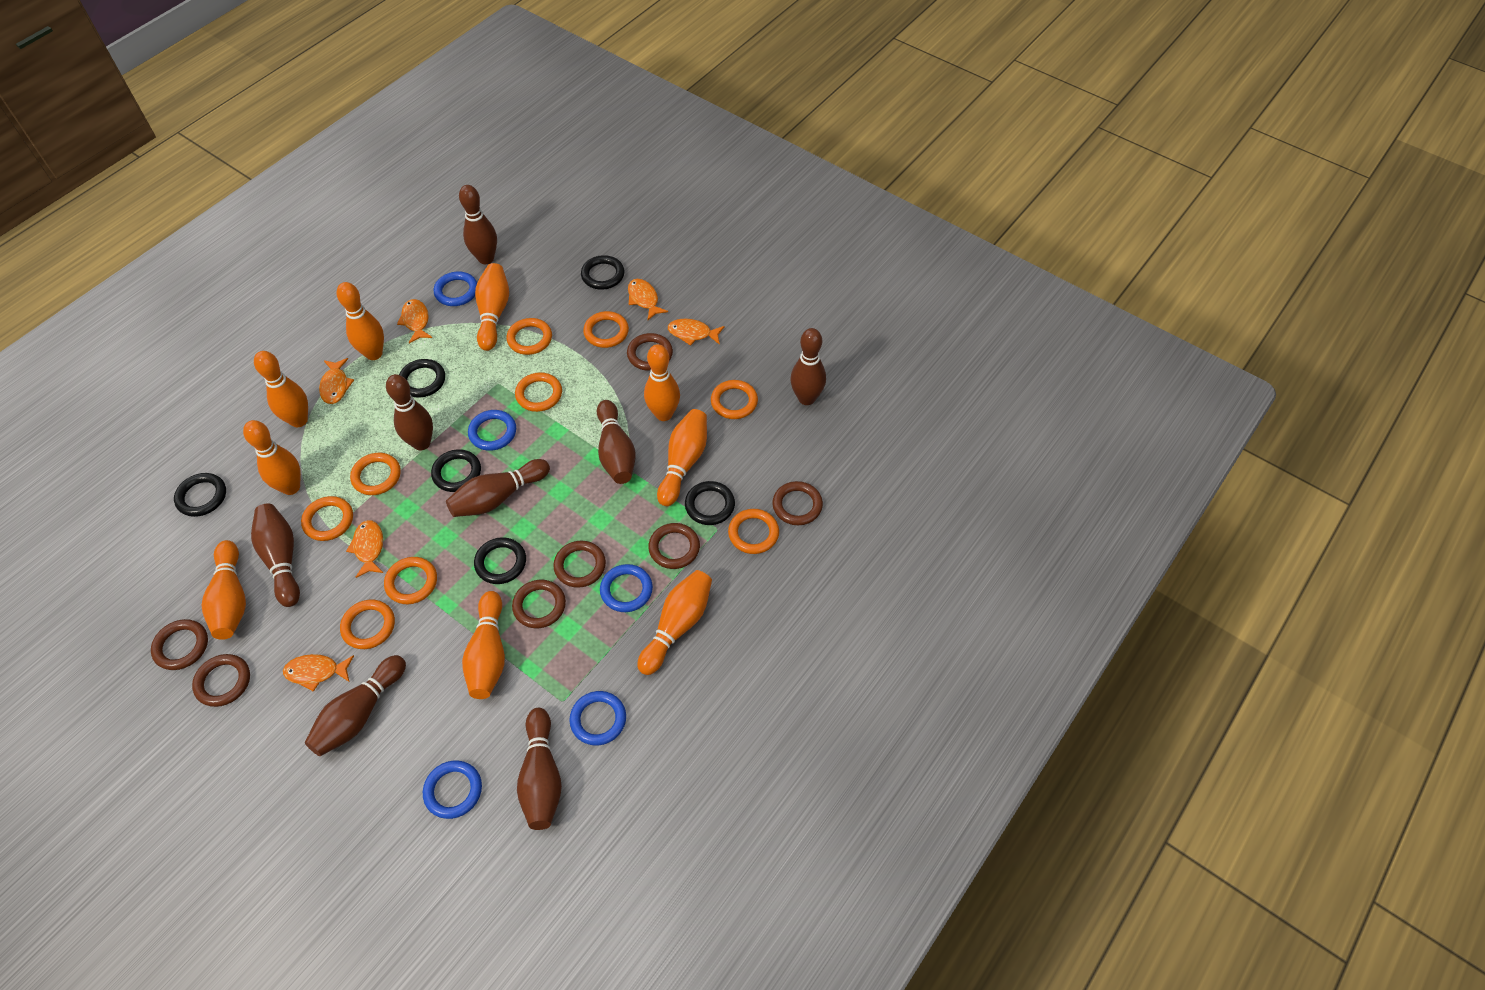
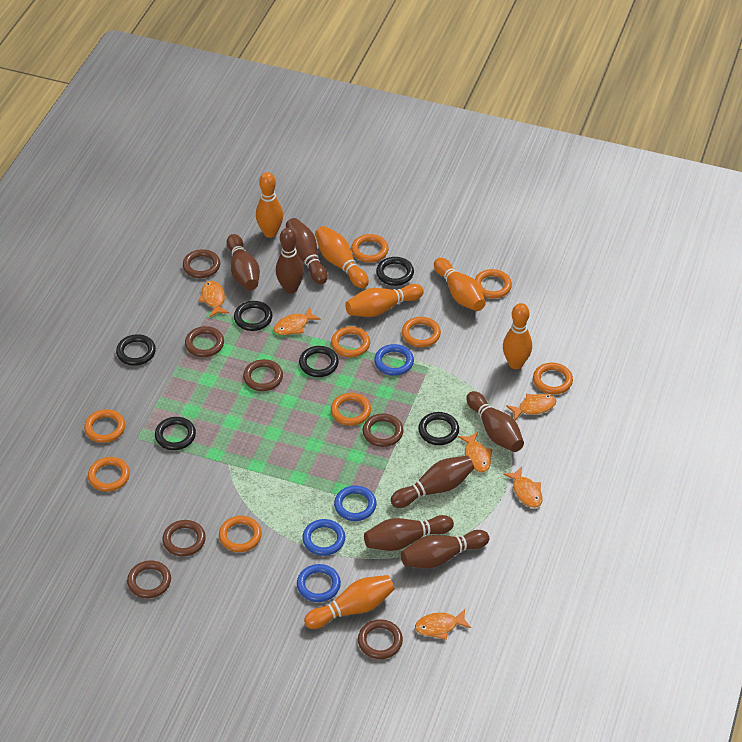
blue ring: [423,761,482,819] [434,272,477,306] [468,410,516,451] [569,691,626,745] [600,564,653,612] = 5 -> [297,564,341,602] [302,519,345,556] [334,486,376,521] [374,344,414,376] = 4
brown bowling pin: [251,504,300,607] [305,655,406,756] [386,374,433,450] [446,459,550,517] [459,185,497,264] [517,708,562,830] [597,400,636,484] [790,328,826,405] = 8 -> [227,234,260,290] [276,228,304,293] [286,218,328,284] [364,515,454,551] [391,456,474,508] [401,530,489,568] [466,391,524,452] = 7
orange bowling pin: [201,540,246,640] [243,420,301,495] [254,351,308,427] [337,282,384,360] [462,591,505,699] [475,263,509,351] [637,570,712,675] [644,344,680,421] [657,409,707,506] = 9 -> [256,172,283,238] [304,575,395,629] [315,226,369,288] [345,284,424,317] [434,258,486,311] [503,303,532,369] = 6

